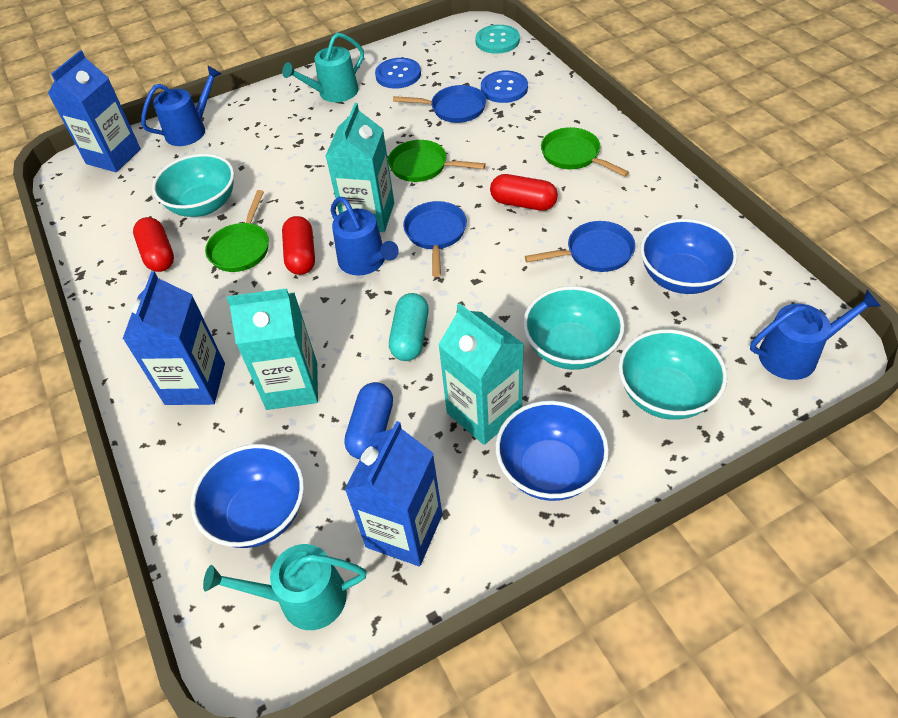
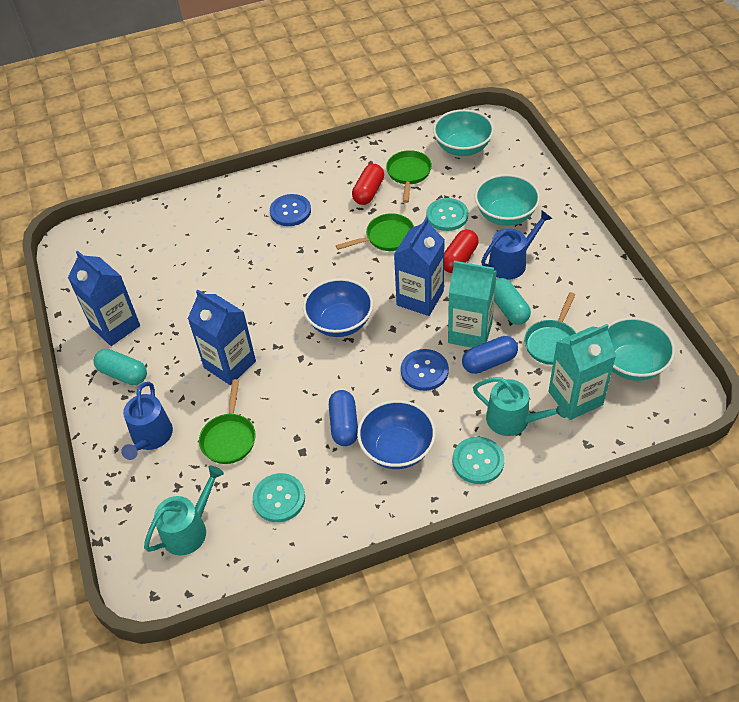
blue bowl: [191,444,304,548] [495,401,609,501] [640,219,737,294] = 3 -> [303,278,373,337] [357,400,436,469] = 2
blue capsule: [344,382,393,459] = 1 -> [329,390,358,446] [462,336,518,374] = 2
blue pan: [393,85,486,123] [403,201,467,277] [525,221,635,272] = 3 -> none = 0
blue watering can: [141,65,221,146] [331,197,399,276] [750,290,881,380] = 3 -> [121,382,173,460] [481,211,552,280] = 2
red capsule: [133,217,174,272] [282,216,315,275] [490,174,558,211] = 3 -> [352,164,384,205] [444,229,478,273] = 2
turquoise button: [475,25,520,54] = 1 -> [252,473,305,522] [426,198,468,231] [453,437,504,484] = 3
turquoise capsule: [389,293,429,361] = 1 -> [94,349,147,385] [494,278,531,325] = 2
turquoise carton: [227,288,318,410] [326,103,394,232] [438,303,524,445] = 3 -> [448,261,497,348] [548,324,616,420] = 2
turquoise pan: none = 0 -> [524,292,576,365] = 1

